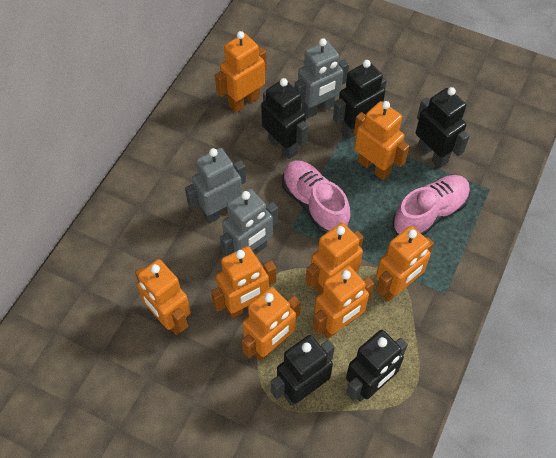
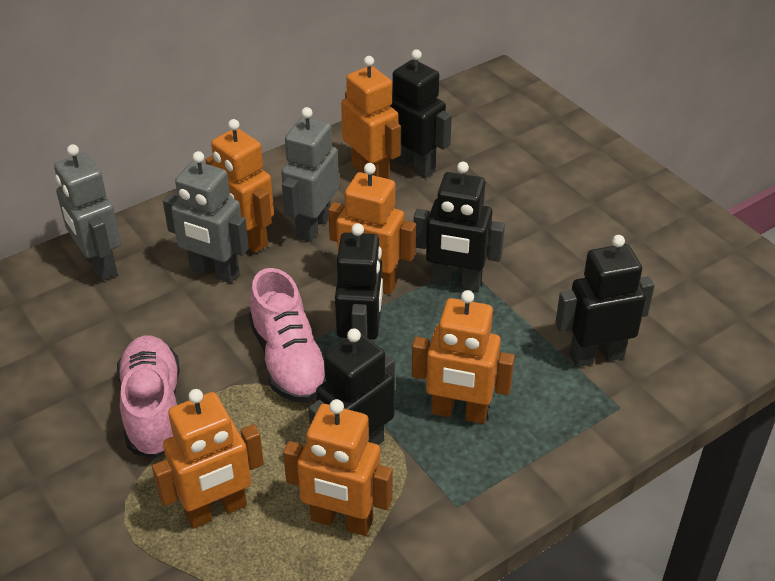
orange robot: [135,259,191,335] [211,246,276,318] [215,31,267,113] [242,287,301,361] [306,223,364,294] [313,265,374,339] [354,101,409,180] [376,226,434,301] = 8 -> [152,389,264,529] [205,119,274,253] [283,399,393,536] [328,163,416,295] [341,56,401,179] [412,290,515,424] = 6

